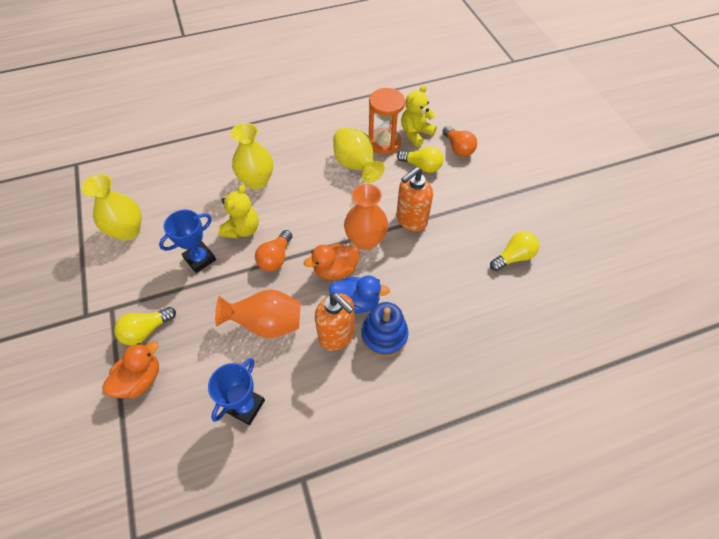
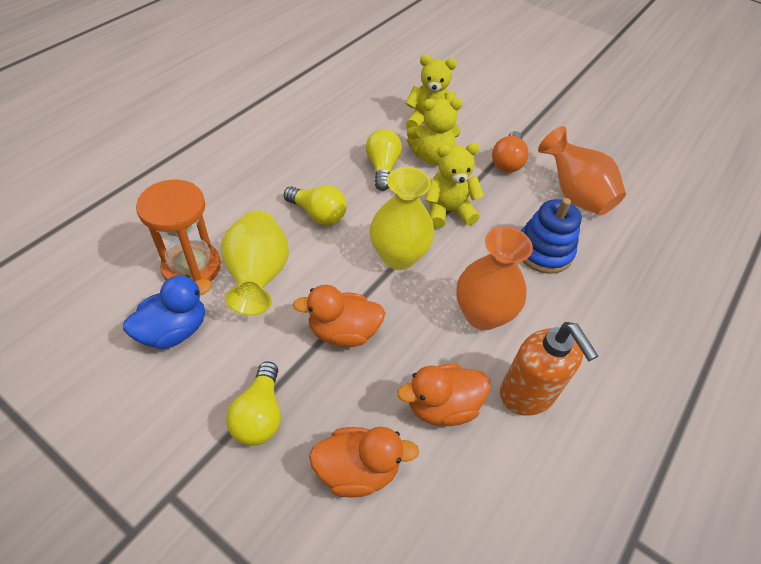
blue trophy: [159,210,216,273] [208,358,265,425] = 2 -> none = 0
orange duck: [102,341,159,398] [304,244,360,280] = 2 -> [293,285,385,347] [309,427,419,498] [397,364,491,426] = 3
orange light bulb: [255,230,292,271] [442,126,477,157] = 2 -> [492,131,529,173] = 1
orange soap dispenser: [315,293,355,351] [396,167,433,232] = 2 -> [500,322,598,416] = 1
yellow teddy bear: [219,185,259,239] [401,85,437,147] = 2 -> [405,55,457,128] [407,98,463,165] [425,143,484,229] = 3
yellow vase: [81,174,141,241] [231,123,273,189] [333,127,384,183] = 3 -> [221,211,289,316] [370,167,435,270] = 2

